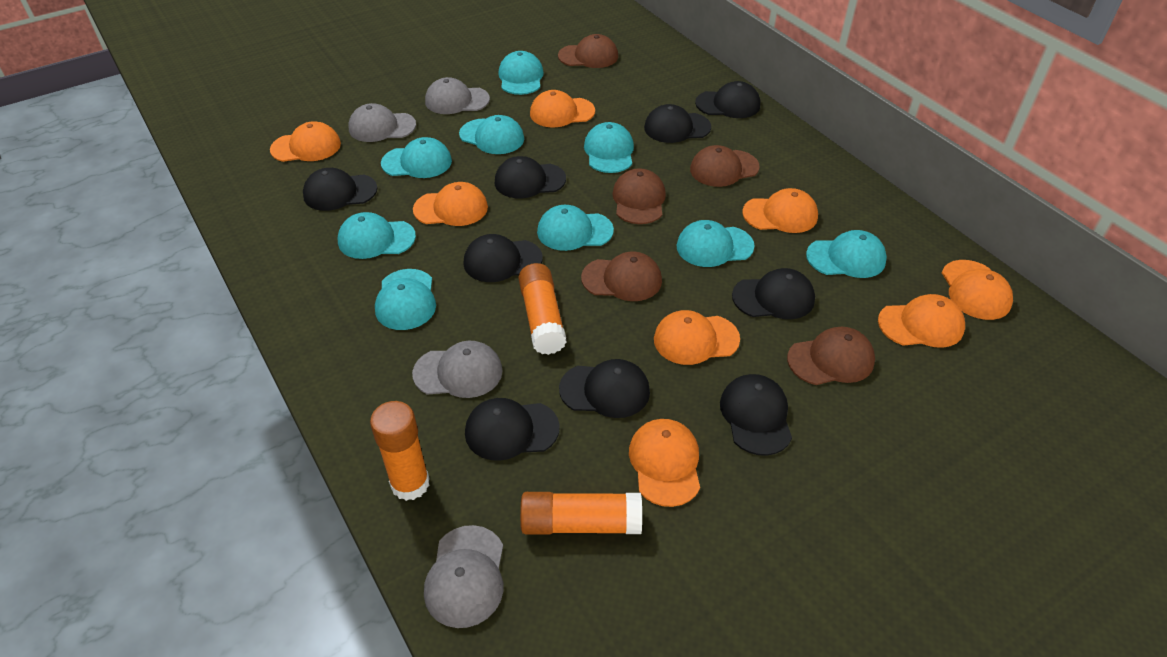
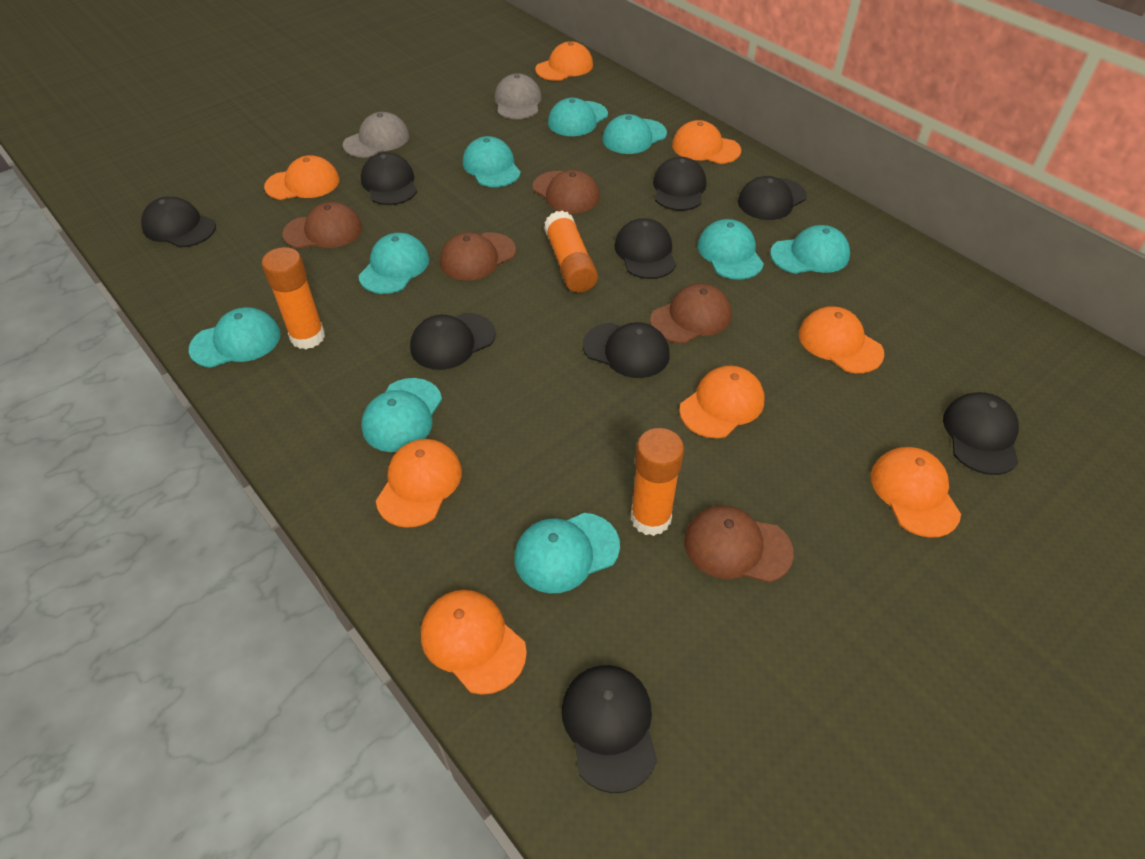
grey cap: [349,103,416,142] [412,341,502,398] [424,525,503,628] [425,77,490,114] = 4 -> [343,112,409,158] [494,73,542,119] = 2

